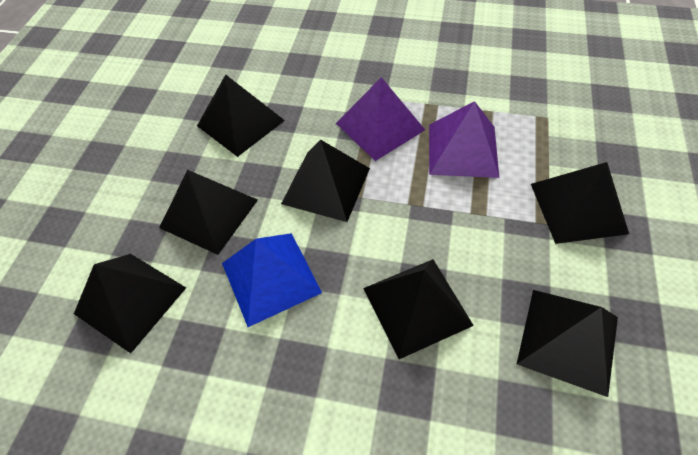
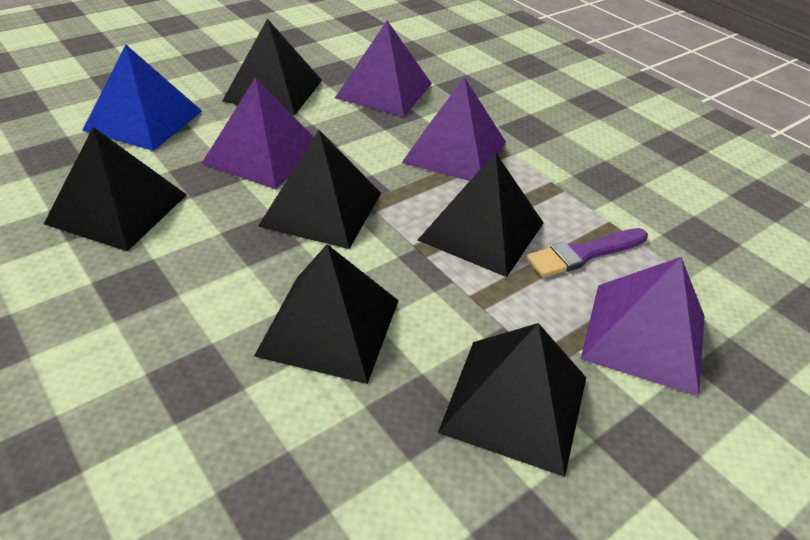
black pyramid: [74,254,186,353] [159,170,258,255] [197,74,285,157] [281,139,370,222] [363,259,474,359] [517,290,618,397] [531,162,629,244] = 7 -> [44,127,187,251] [222,19,322,116] [254,244,399,384] [258,130,381,249] [418,153,543,277] [438,323,586,477] = 6
purple brush: none = 0 -> [526,228,648,278] = 1
purple pyramid: [336,77,425,161] [429,101,499,178] = 2 -> [201,77,314,189] [335,21,432,117] [402,77,506,181] [580,257,705,396] = 4

